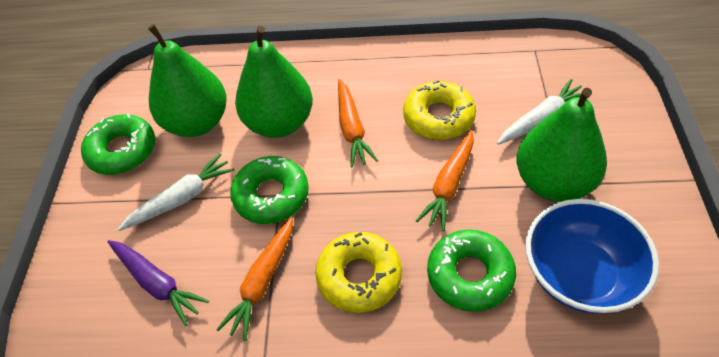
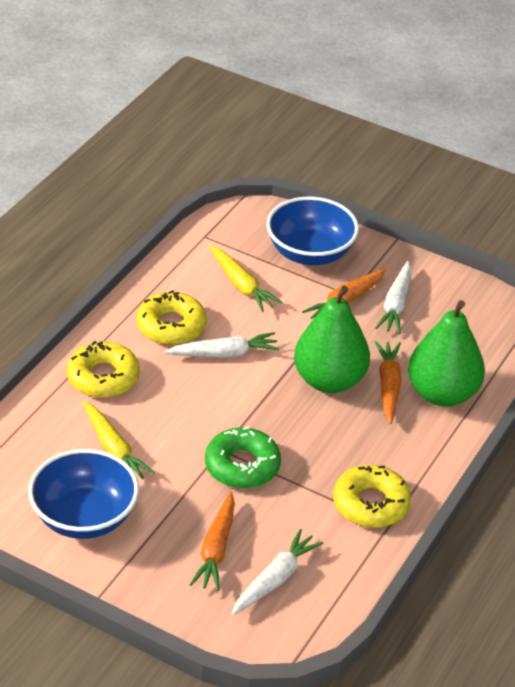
blue bowl: [525,199,659,314] = 1 -> [28,449,139,539] [266,197,359,265] = 2
green donut: [81,113,155,175] [230,156,309,224] [427,229,516,312] = 3 -> [205,426,281,488] = 1
green pear: [148,24,227,137] [235,26,313,138] [517,88,607,202] = 3 -> [294,286,370,393] [408,300,485,407] = 2
purple carrot: [108,240,209,326] = 1 -> none = 0
white carrot: [118,153,235,231] [497,79,582,145] = 2 -> [164,332,280,358] [232,529,324,616] [375,261,412,334] = 3
yellow carrot: none = 0 -> [83,401,155,479] [209,246,283,312] = 2
yellow donut: [315,232,402,313] [403,80,476,140] = 2 -> [67,341,140,398] [136,290,207,345] [333,465,411,527] = 3

